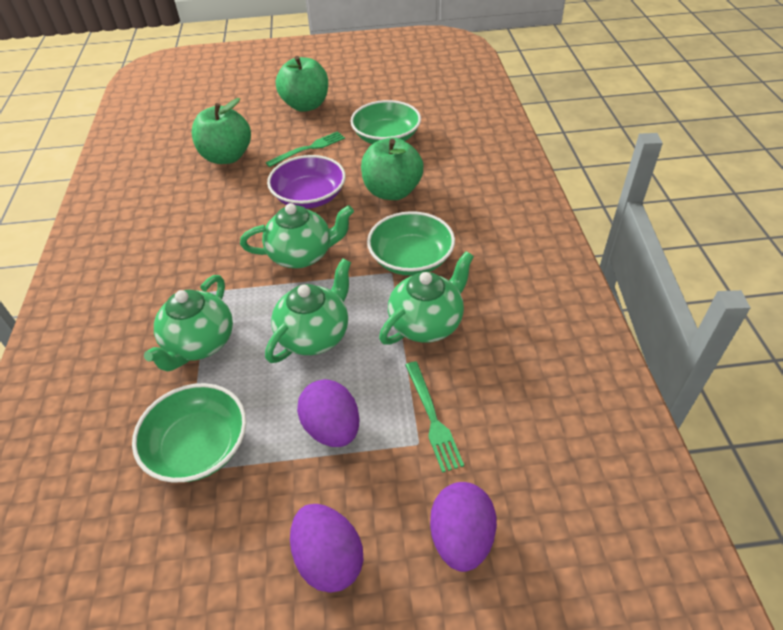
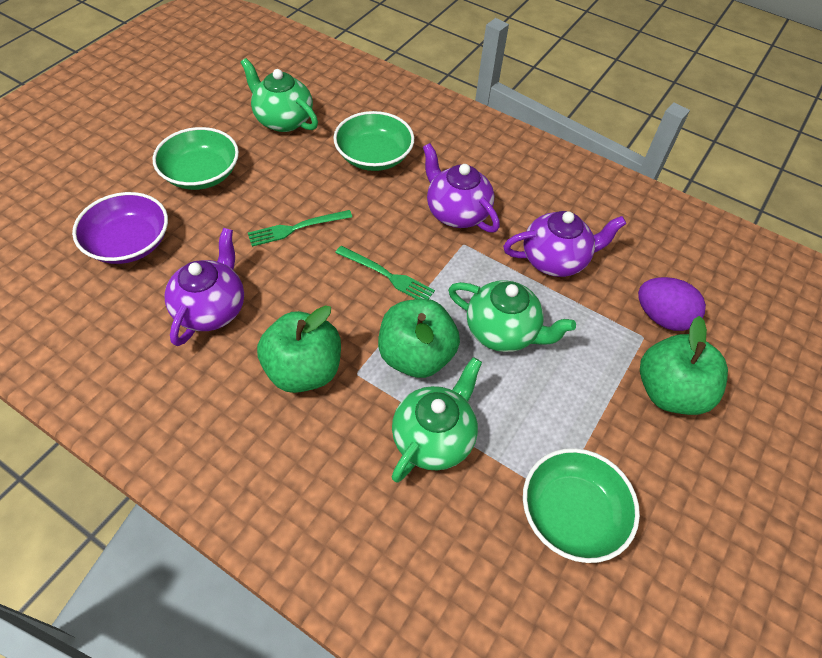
green teapot: [144,275,233,371] [240,203,354,268] [265,258,351,363] [379,251,474,345] = 4 -> [240,58,318,132] [392,357,482,482] [448,280,576,352] = 3
purple egg: [290,504,364,593] [297,379,360,447] [430,482,497,572] = 3 -> [638,277,706,331] = 1
purple teapot: none = 0 -> [164,228,244,346] [423,143,500,233] [503,211,626,277] = 3

